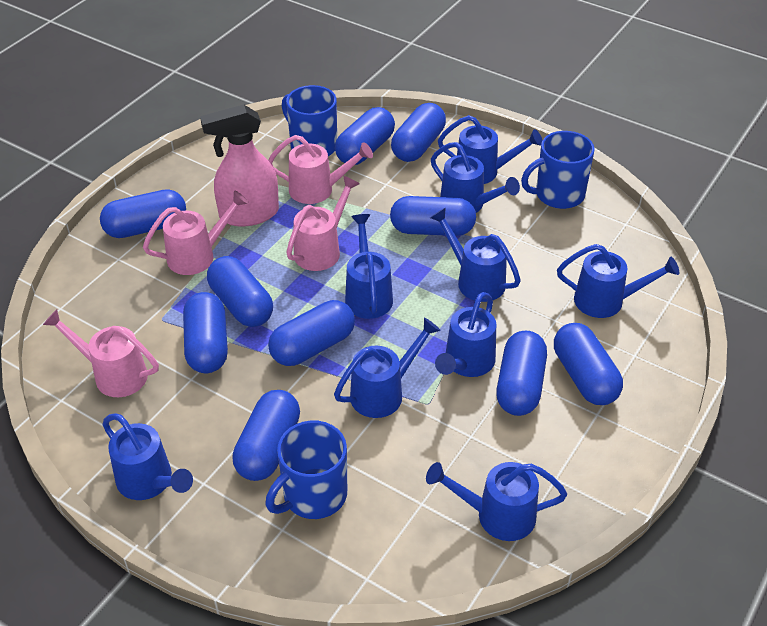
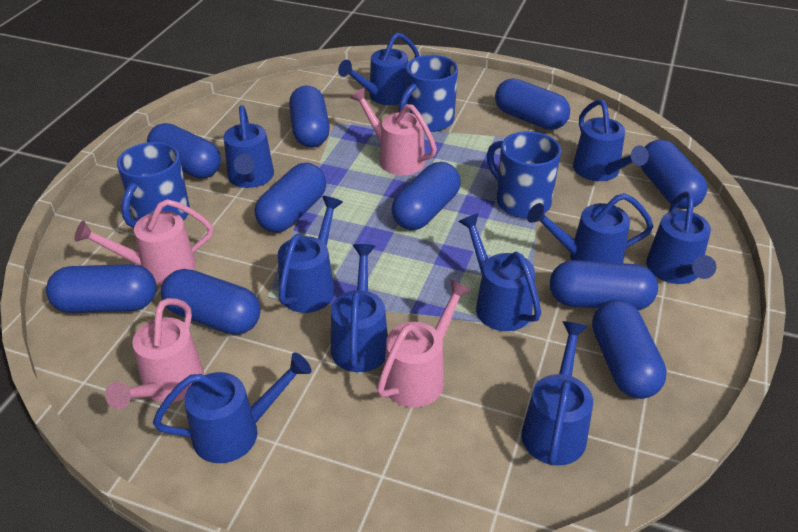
blue watering can: [102,413,193,500] [334,317,441,418] [345,214,393,319] [426,462,567,541] [430,207,521,302] [431,142,520,213] [435,292,496,377] [438,115,542,184] [557,244,679,318] = 9 -> [153,353,311,463] [224,105,274,188] [278,196,343,313] [331,244,388,372] [338,32,419,105] [458,213,541,331] [521,321,593,465] [527,193,654,263] [573,100,649,181] [646,191,716,284] = 10
pink spray bottle: [200,104,279,227] = 1 -> none = 0

